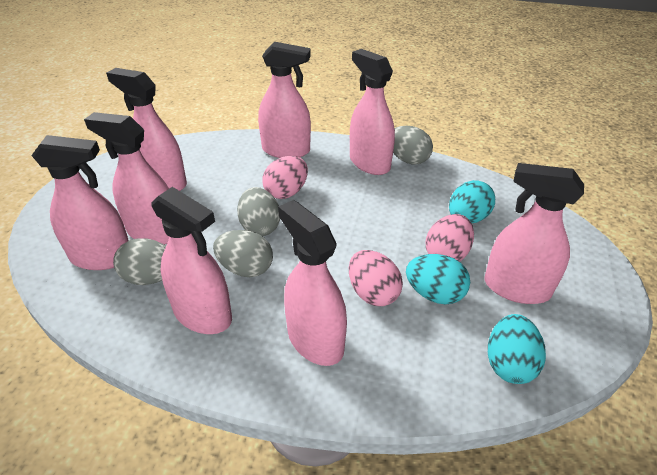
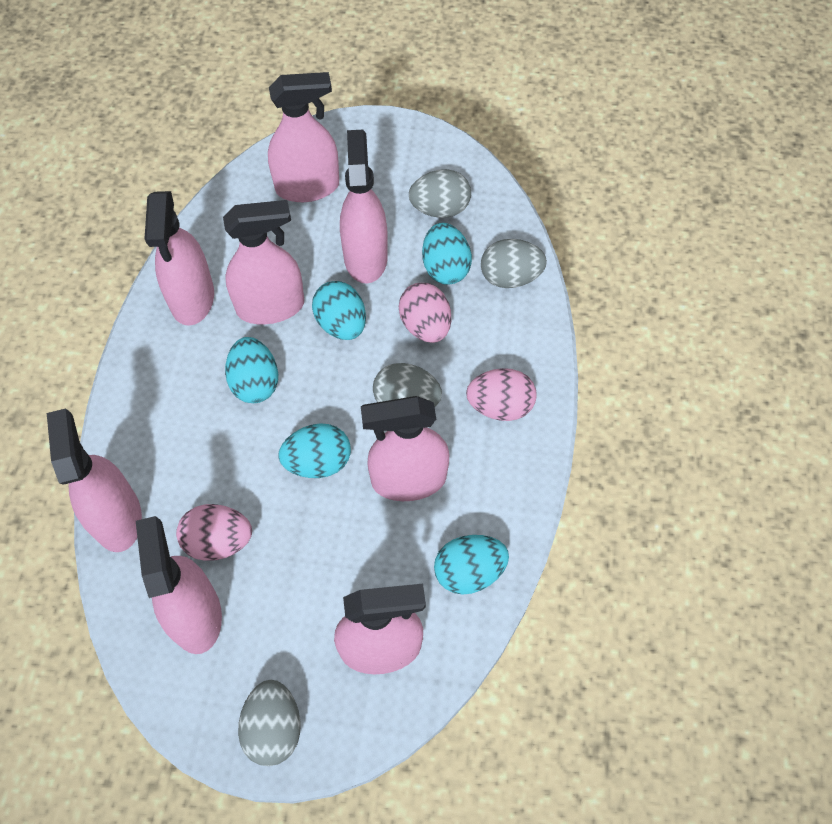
turquoise egg: [406,254,470,304] [449,180,495,223] [488,314,546,384] = 3 -> [225,337,278,403] [279,423,351,478] [312,281,366,340] [422,223,472,285] [434,535,509,595] = 5

